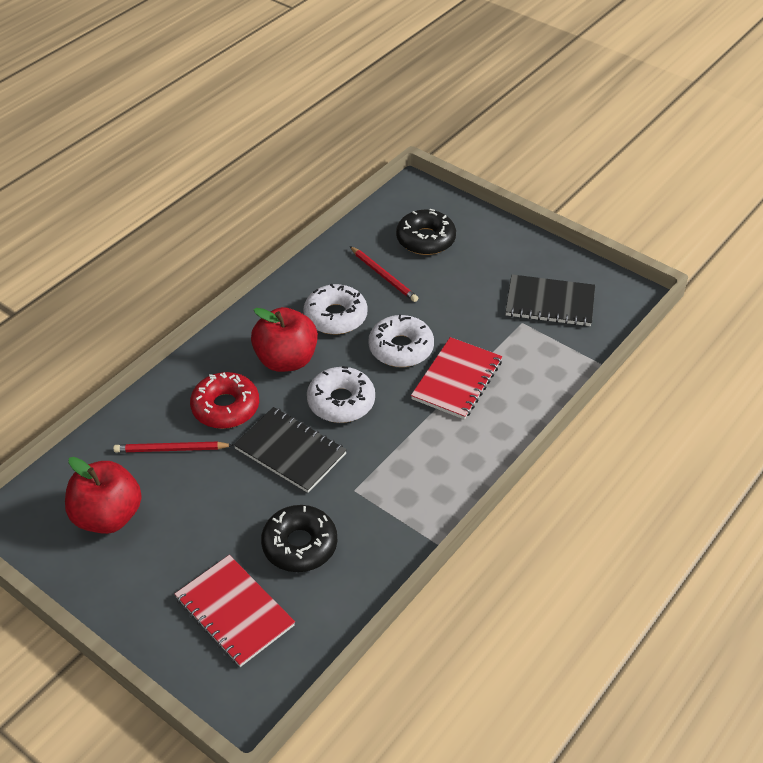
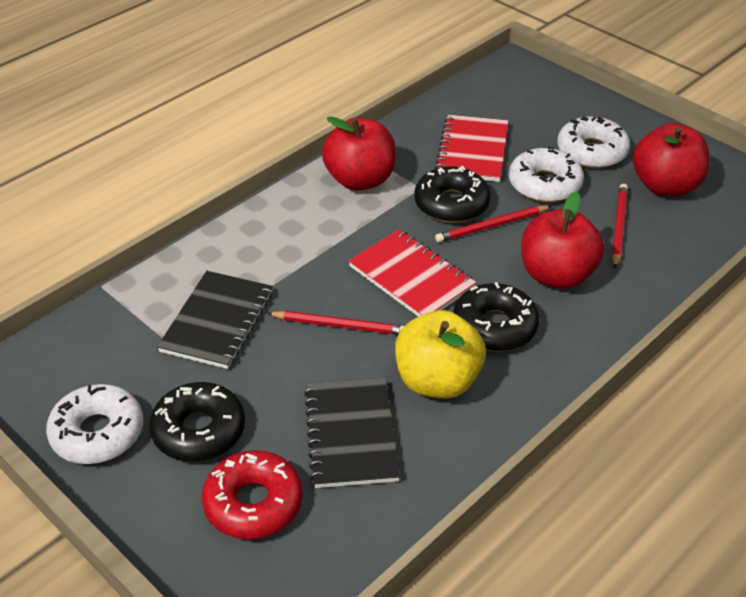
black donut: [261,505,337,572] [396,209,456,255] = 2 -> [149,382,245,462] [414,166,491,223] [453,282,539,351] = 3
red apple: [65,457,142,534] [251,307,318,372] = 2 -> [322,117,396,191] [522,191,604,289] [633,123,710,197] = 3
red pencil: [113,441,233,453] [350,246,418,302] = 2 -> [267,311,404,335] [435,205,552,242] [612,184,628,269] = 3
yellow apple: none = 0 -> [395,310,486,398] = 1

